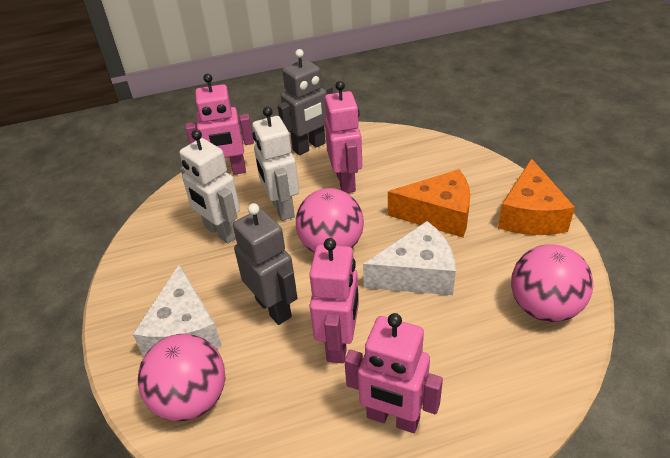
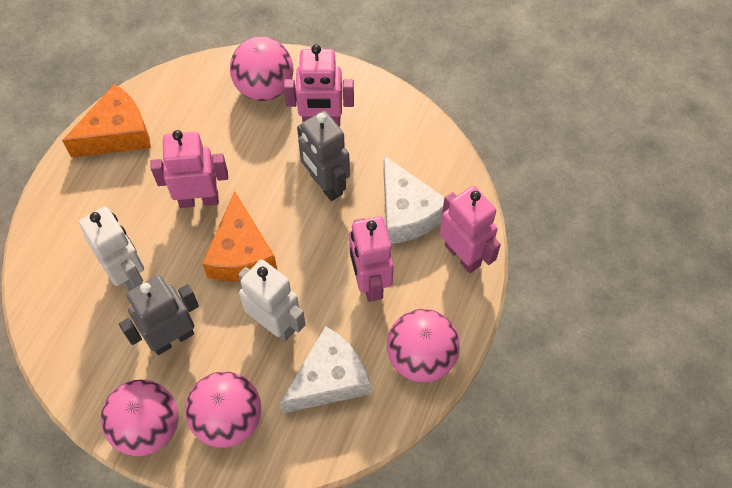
pink ball: [138,334,225,421] [296,188,364,253] [511,244,593,322] = 3 -> [101,379,178,456] [185,371,261,448] [230,37,294,101] [387,309,460,382] = 4

